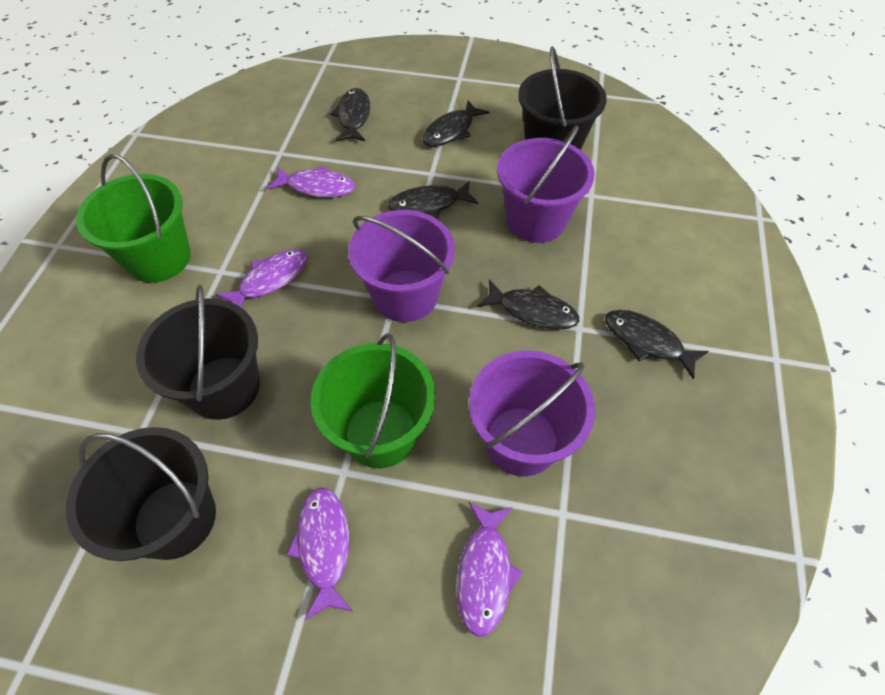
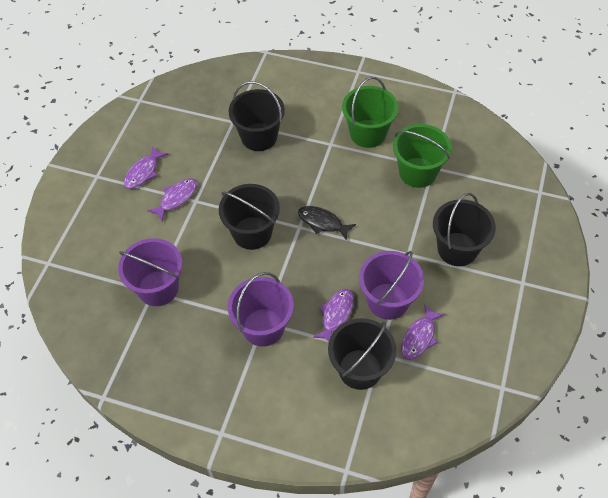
black bucket: [66,427,216,561] [136,285,260,420] [518,46,607,150] = 3 -> [219,184,280,250] [228,81,285,151] [328,318,397,390] [433,193,496,266] = 4
black fish: [330,88,370,141] [388,181,478,219] [423,100,489,147] [477,279,579,330] [605,310,709,379] = 5 -> [298,206,356,241] = 1

